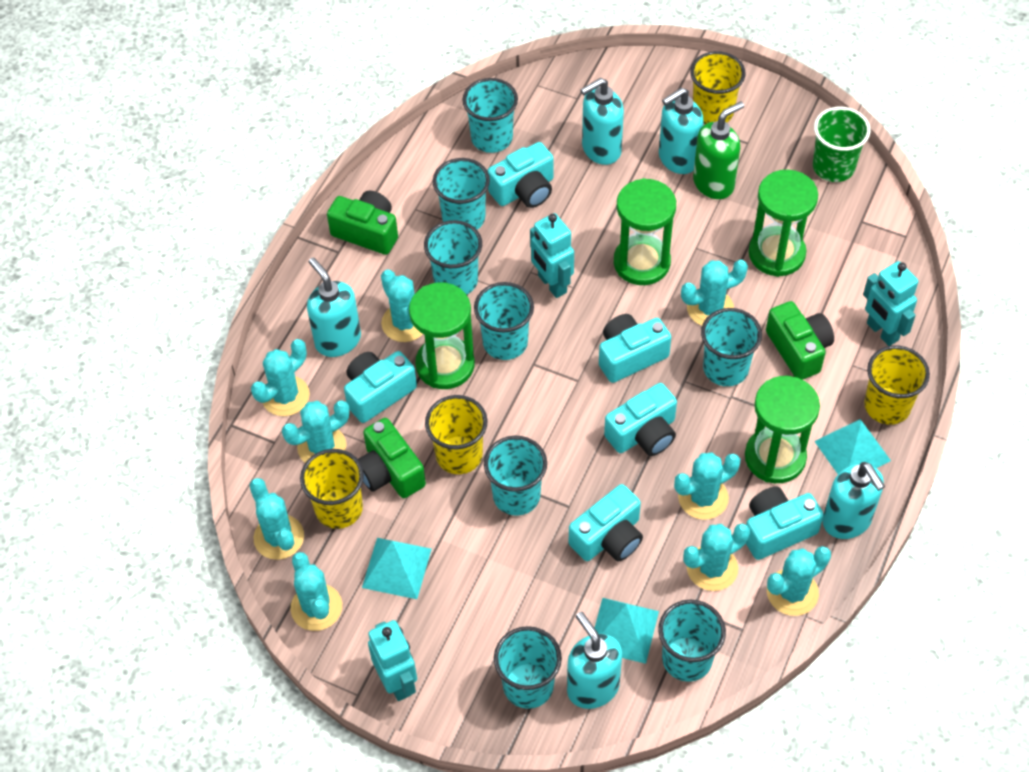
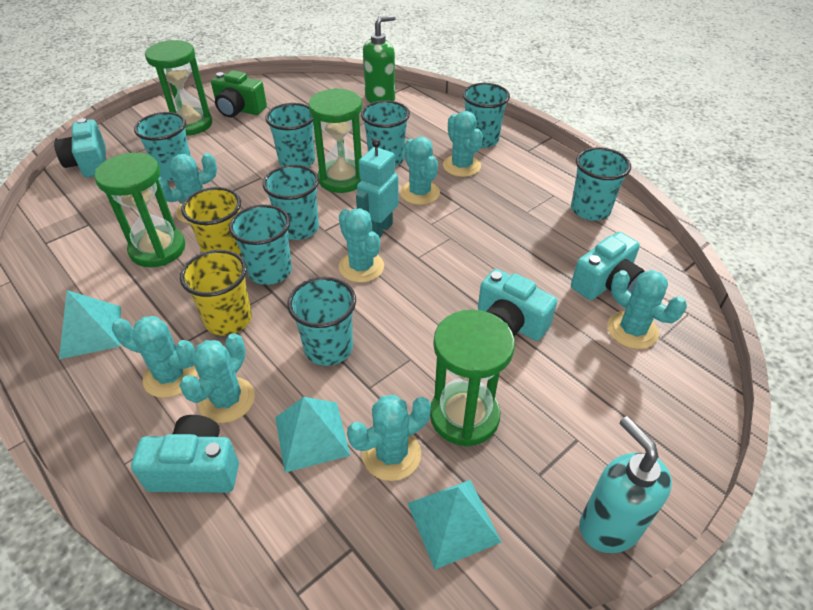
green camera: [327,191,398,255] [358,418,426,498] [766,301,834,380] = 3 -> [211,70,267,118] = 1
green cup: [813,107,871,182] = 1 -> none = 0
turquoise cactus: [250,478,304,560] [251,339,310,416] [282,400,350,463] [290,552,342,631] [381,269,423,342] [674,452,740,520] [681,260,748,326] [683,523,750,591] [767,546,831,616] = 9 -> [112,316,198,398] [158,153,217,224] [179,333,255,423] [339,208,384,283] [347,395,431,481] [400,137,440,205] [443,111,483,177] [607,270,687,349] = 8
turquoise camera: [344,351,417,423] [487,142,554,208] [569,484,643,561] [599,314,671,383] [604,383,677,456] [746,487,824,560] = 6 -> [54,118,106,177] [131,415,239,493] [478,269,557,341] [571,232,645,300] = 4
turquoise robot: [368,620,417,701] [530,213,574,298] [863,261,918,346] = 3 -> [356,139,399,238] = 1
turquoise soap dispenser: [307,258,361,357] [567,612,622,709] [580,78,624,165] [659,87,704,174] [822,462,885,539] = 5 -> [580,416,672,553] = 1
yellow cup: [300,449,364,529] [425,395,488,474] [690,51,745,124] [864,346,930,425] = 4 -> [180,250,252,336] [181,187,242,257] = 2

